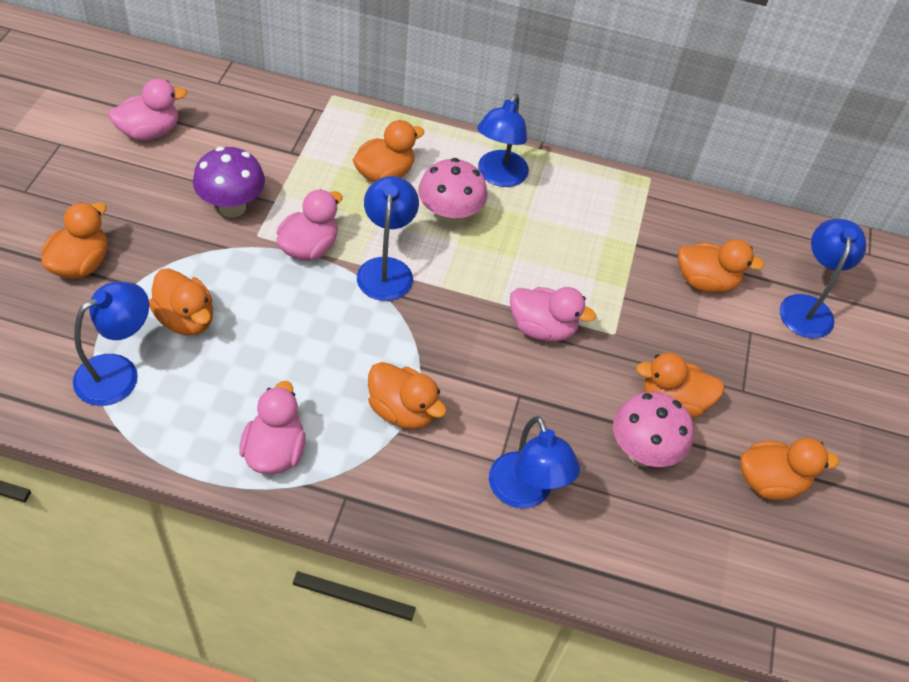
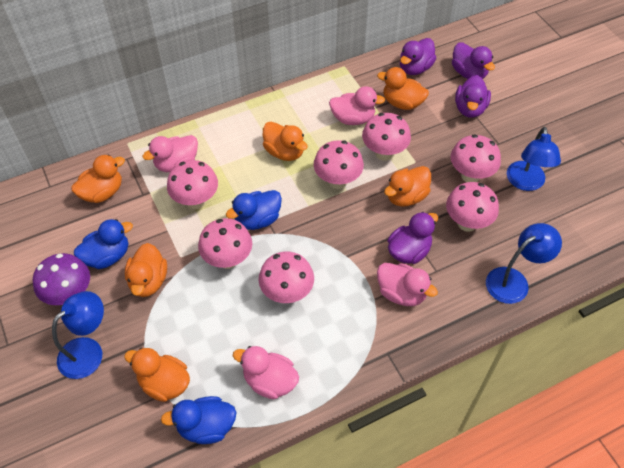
blue duck: none = 0 -> [74,219,133,269] [161,396,236,444] [226,190,282,230] = 3
blue lamp: [73,282,149,406] [357,176,419,301] [477,94,529,187] [489,416,580,509] [780,219,866,338] = 5 -> [52,291,104,379] [486,223,562,304] [507,127,561,191] = 3
orange duck: [41,202,107,279] [149,268,213,335] [353,120,424,183] [368,362,447,429] [636,353,725,418] [678,239,764,293] [740,438,839,500] = 7 -> [71,155,125,203] [124,347,190,402] [125,243,167,297] [263,122,308,161] [377,67,429,110] [384,166,431,207] = 6
pink mushroom: [418,158,488,228] [613,392,694,467] = 2 -> [167,160,218,209] [198,218,252,269] [258,252,314,303] [314,140,364,189] [362,113,411,161] [446,182,499,232] [451,134,501,182] = 7
purple duck: none = 0 -> [388,212,438,264] [400,38,436,75] [452,42,495,79] [455,75,491,118] = 4

